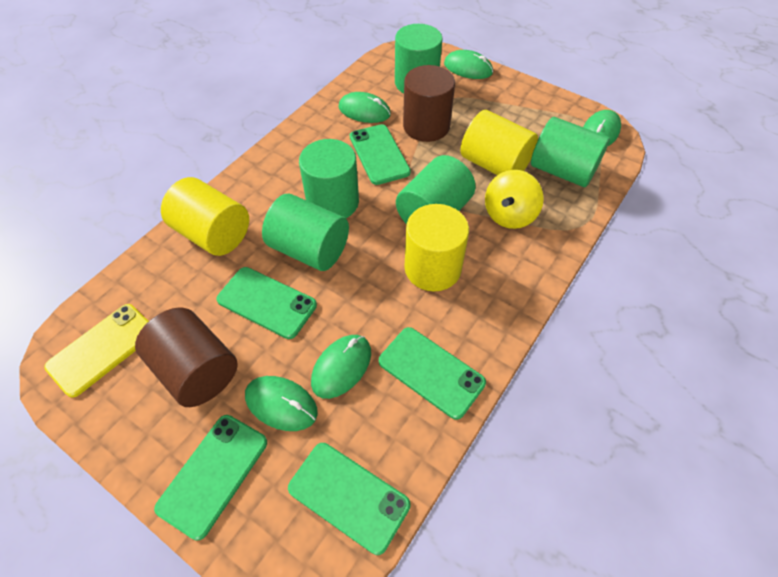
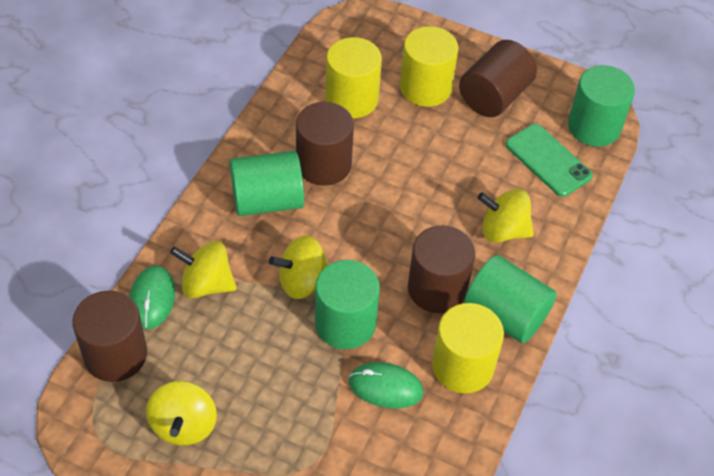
brown cylinder: [135,307,238,407] [403,65,455,142] = 2 -> [72,291,147,382] [296,102,354,186] [408,225,475,313] [459,40,537,117] = 4
green cylinder: [262,194,349,271] [299,139,359,218] [395,24,443,94] [396,155,476,224] [531,117,610,187] = 5 -> [230,151,304,216] [315,260,380,349] [464,255,557,343] [568,65,635,147] = 4
green mouse: [245,376,318,431] [311,335,371,399] [338,92,391,123] [444,50,493,79] [583,110,621,146] = 5 -> [129,266,175,329] [349,362,423,408] = 2
green phone: [154,415,267,541] [216,267,317,339] [288,443,410,555] [350,124,411,185] [379,327,486,420] = 5 -> [505,124,593,197] = 1
yellow phone: [44,304,149,398] = 1 -> none = 0
yellow spinning top: [485,170,544,229] = 1 -> [146,381,217,446] [170,241,237,298] [269,235,329,299] [478,189,534,243] = 4

